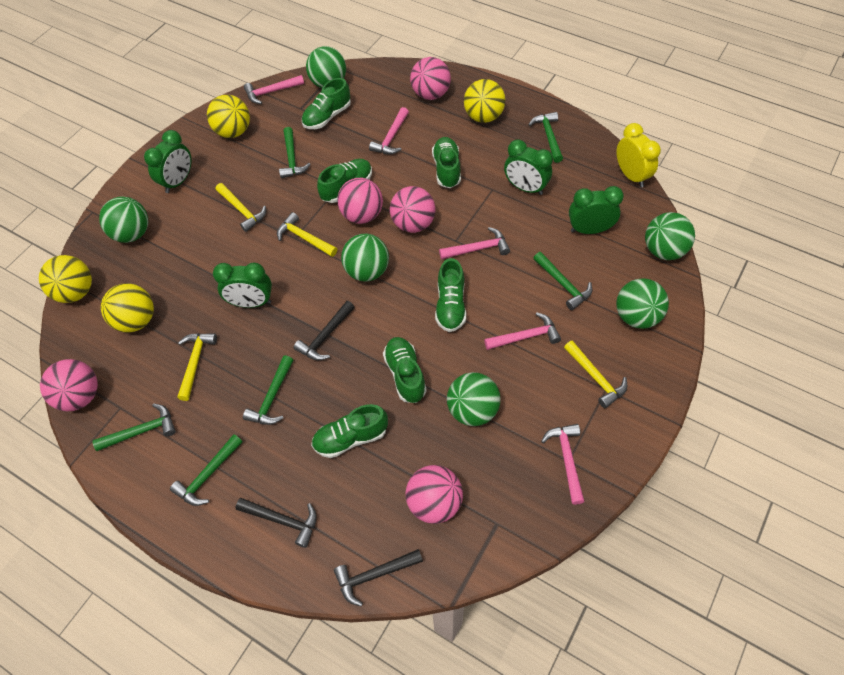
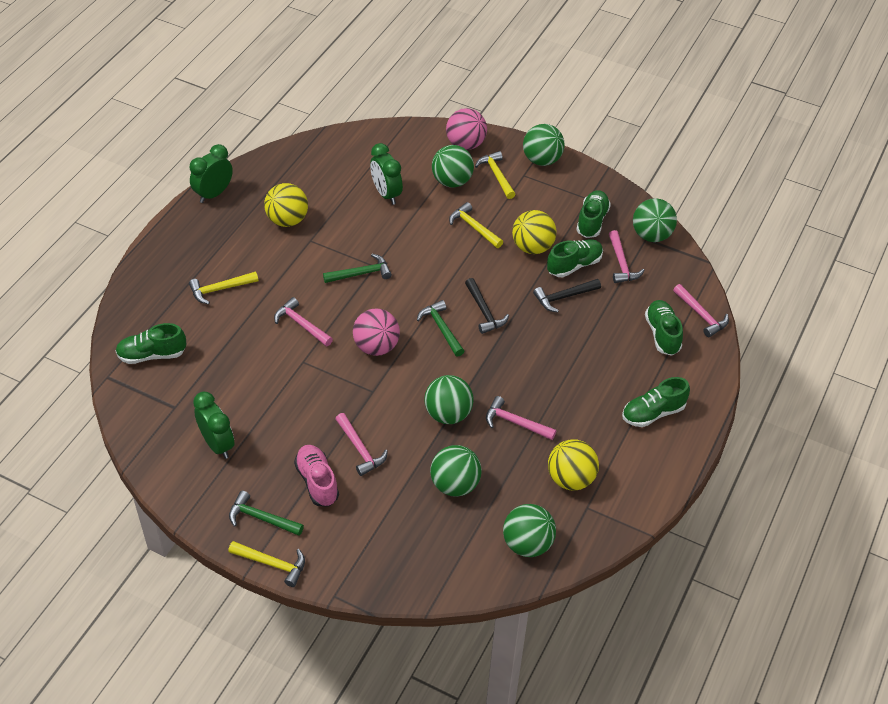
black hammer: [235,498,317,548] [293,301,355,360] [334,549,423,606] = 3 -> [465,278,509,334] [533,279,601,312] = 2
green clock: [144,130,192,193] [213,263,272,308] [504,140,553,195] [569,186,624,234] = 4 -> [189,144,233,203] [193,392,235,459] [370,143,403,205] = 3
green hammer: [93,403,176,451] [170,434,243,506] [243,355,293,425] [279,127,311,178] [529,112,563,163] [533,252,592,310] = 6 -> [229,490,304,536] [323,254,392,283] [417,300,464,357] = 3
green shoe: [302,78,351,129] [311,404,388,458] [317,159,372,203] [383,337,427,403] [432,137,461,188] [435,258,466,332] = 6 -> [115,323,187,364] [547,239,603,277] [576,190,611,238] [622,377,690,427] [645,300,683,356] = 5
pink ball: [40,359,98,411] [337,178,383,224] [390,186,435,233] [405,465,463,524] [410,57,451,100] = 5 -> [353,309,400,356] [446,108,487,150] = 2
pink shoe: none = 0 -> [294,445,339,507] = 1
yellow ball: [39,255,92,303] [101,283,154,333] [207,95,250,138] [464,79,505,123] = 4 -> [264,183,308,227] [512,210,556,254] [548,439,599,490] = 3
yellow clock: [616,123,661,187] = 1 -> none = 0

